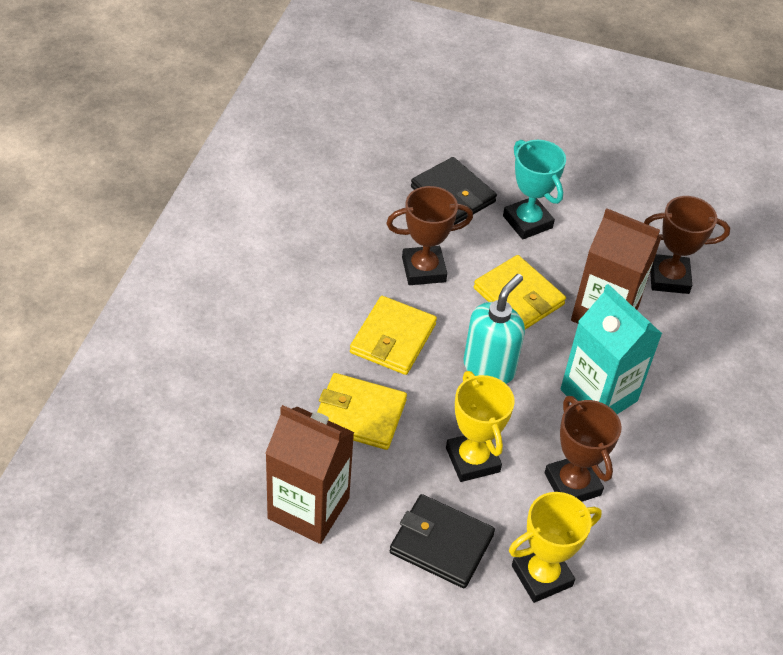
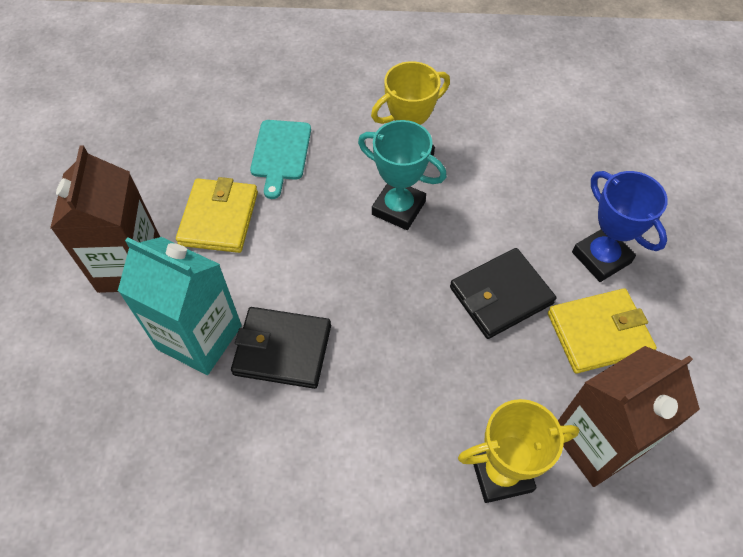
blue trophy: none = 0 -> [572,171,668,282] = 1
brown trophy: [386,186,473,285] [544,396,622,502] [644,196,730,294] = 3 -> none = 0
turquoise cutting board: none = 0 -> [250,120,311,199] = 1
turquoise soap dispenser: [463,274,525,384] = 1 -> none = 0
yellow wallet: [317,373,407,450] [350,296,437,375] [474,255,566,330] = 3 -> [176,177,258,253] [548,288,657,374] = 2

